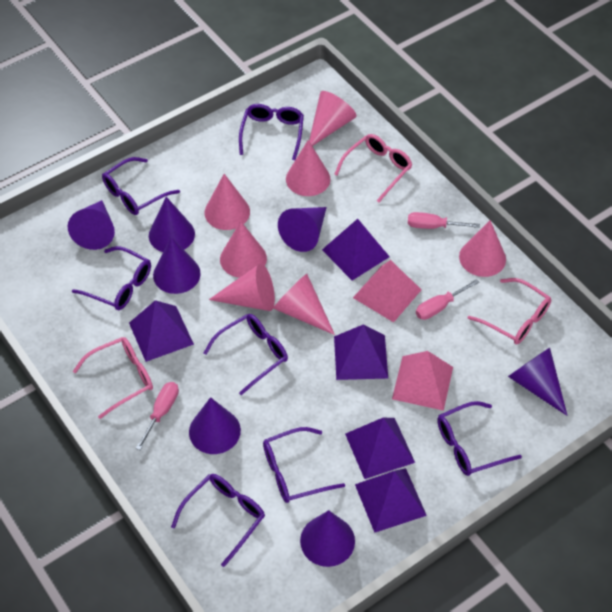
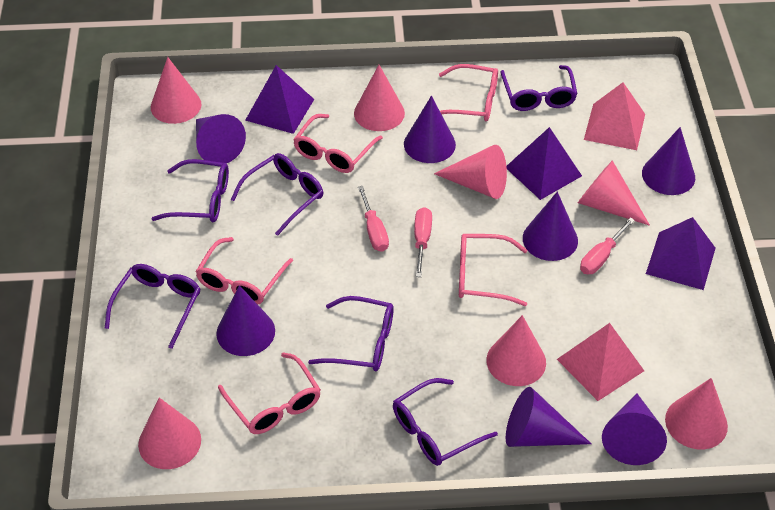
pink glasses: [73,337,153,419] [334,134,412,202] [468,278,551,345] = 3 -> [195,237,293,304] [218,352,321,434] [293,114,383,173] [439,64,498,121] [459,234,527,306] = 5
purple glasses: [72,246,151,310] [102,157,180,215] [171,474,265,567] [204,314,288,395] [239,104,304,160] [263,427,345,503] [437,401,522,476] = 7 -> [105,264,201,349] [151,159,229,222] [231,153,323,236] [308,296,394,371] [393,378,498,466] [501,65,577,111] = 6
purple pyramid: [129,300,194,362] [322,219,390,280] [334,325,388,380] [345,418,415,479] [355,468,427,533] = 5 -> [245,65,314,134] [506,127,582,200] [646,217,716,290] = 3

